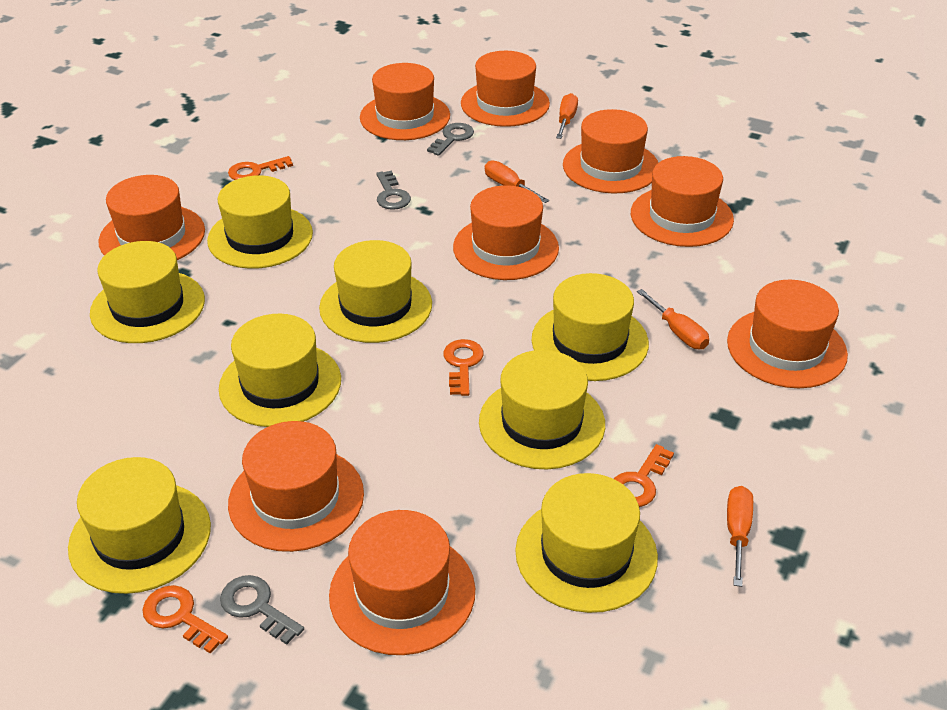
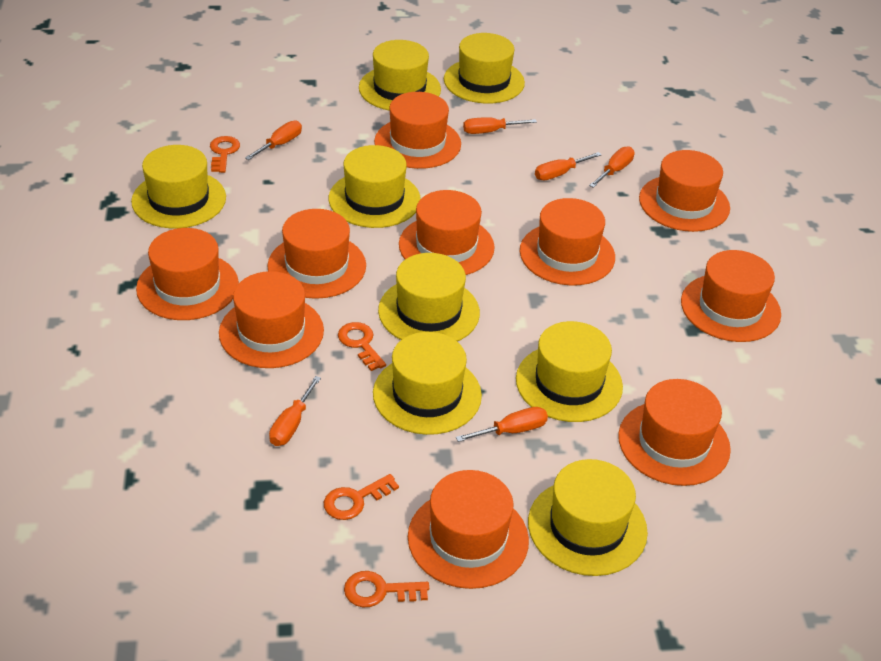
grey key: [220,575,304,645] [376,171,411,210] [427,123,474,156] = 3 -> none = 0
orange hat: [98,175,205,260] [228,421,364,552] [329,510,475,655] [360,63,450,140] [453,185,559,280] [461,51,550,127] [563,109,658,194] [631,156,734,247] [727,280,848,388] = 9 -> [136,228,239,320] [219,271,324,368] [267,209,366,299] [374,92,461,169] [399,190,495,275] [408,470,529,589] [520,198,615,286] [618,379,731,486] [639,150,730,232] [681,250,781,342] = 10
orange screwdriver: [485,160,549,203] [556,93,578,139] [637,289,709,349] [727,486,753,587] = 4 -> [245,120,302,160] [269,376,321,446] [456,407,548,442] [463,117,537,134] [535,152,601,181] [589,146,634,188] = 6

